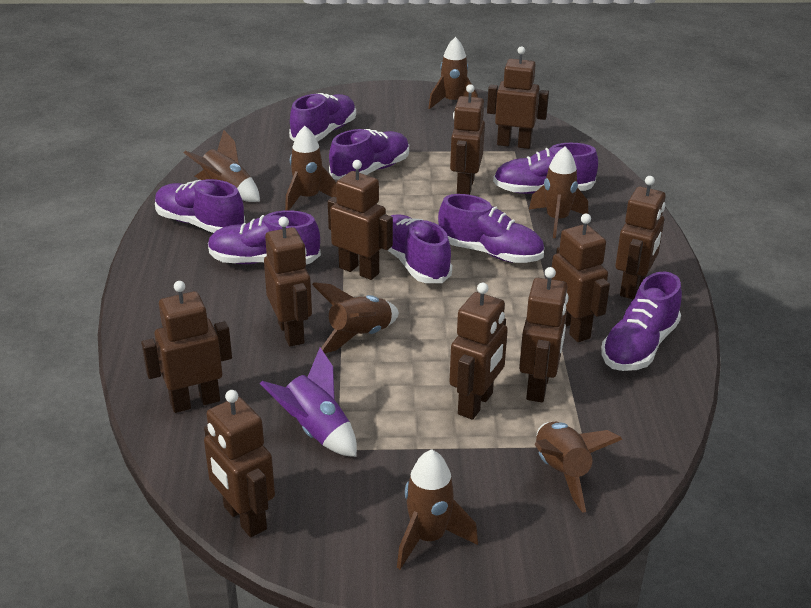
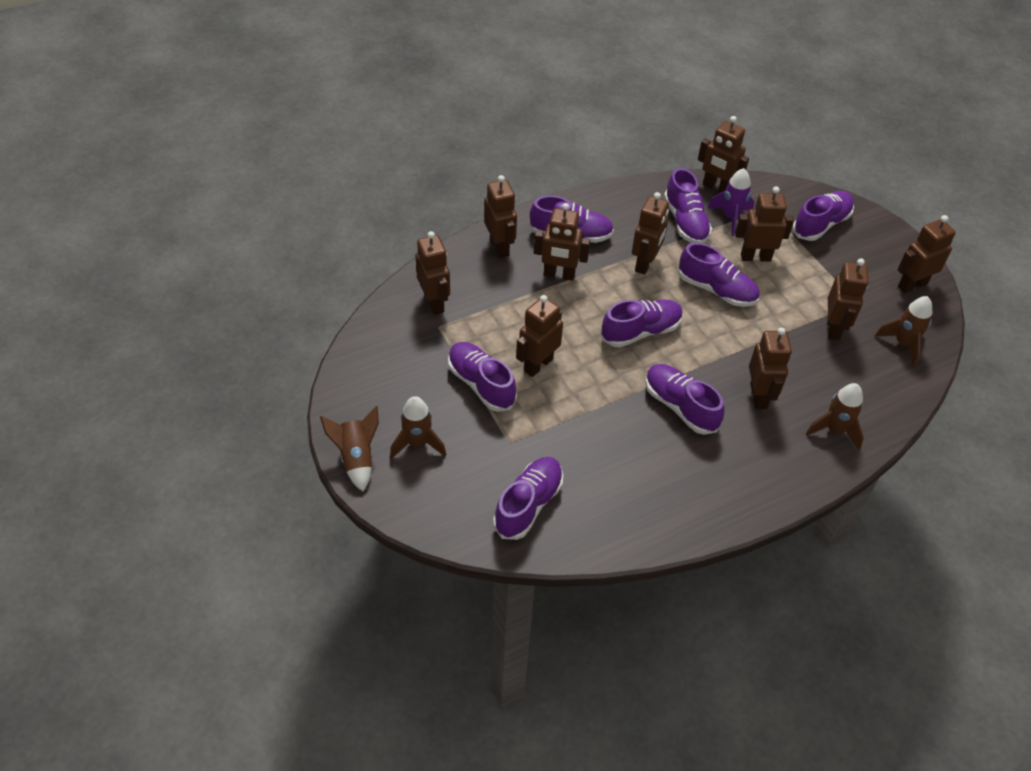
brown rocket: [184,130,260,202] [285,126,337,211] [312,282,399,353] [397,449,478,569] [428,37,478,109] [529,147,588,238] [534,422,622,513] = 7 -> [320,406,379,491] [390,396,446,459] [806,383,864,450] [875,296,932,366] = 4

